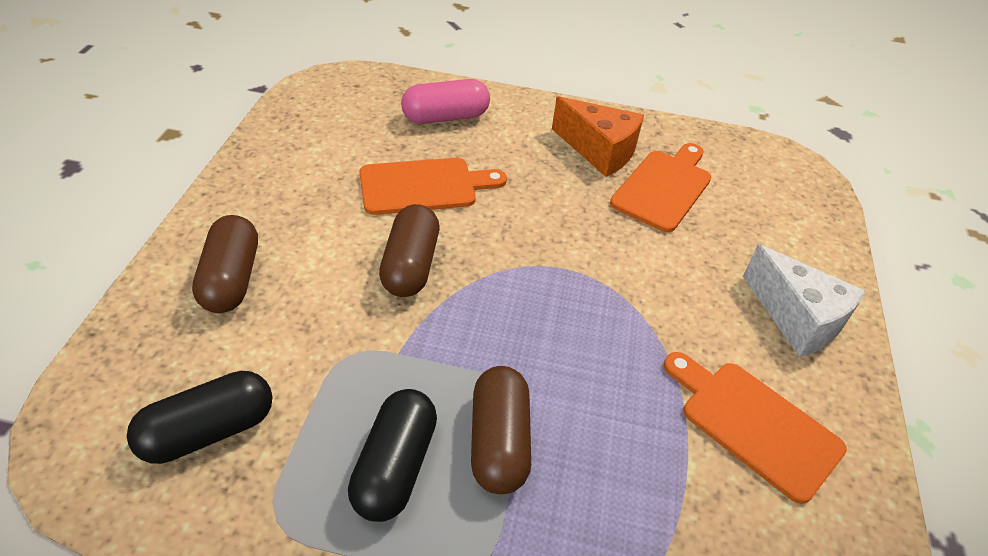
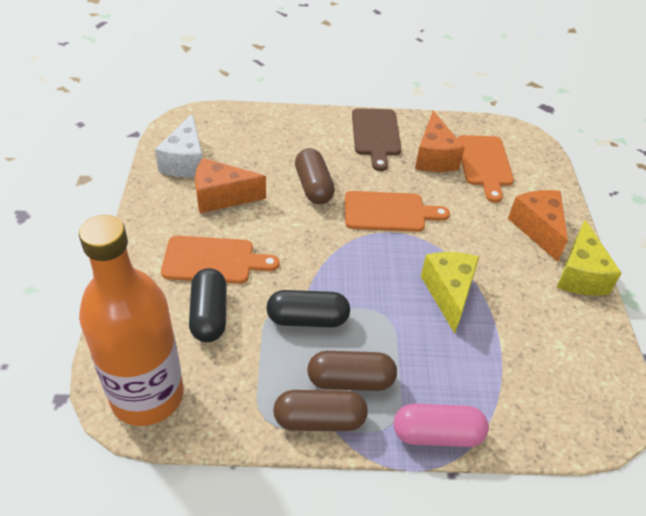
brown cutting board: none = 0 -> [352,108,401,171] = 1
orange bottle: none = 0 -> [79,215,184,426] = 1
orange cheese: [552,96,644,177] = 1 -> [195,158,266,213] [415,110,465,172] [508,190,568,262] = 3
yellow cheese: none = 0 -> [421,252,479,334] [557,220,622,295] = 2

